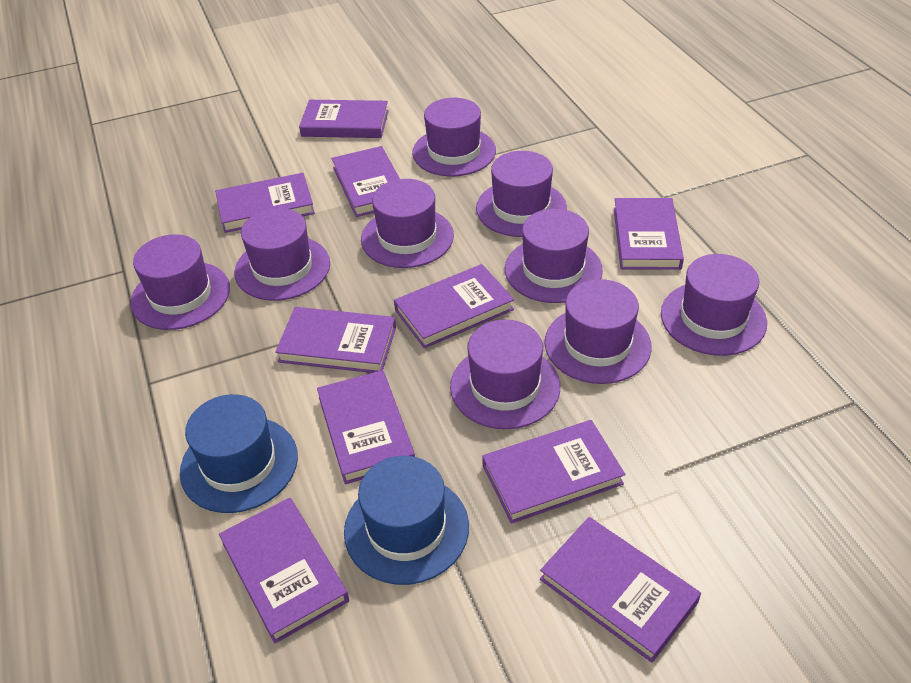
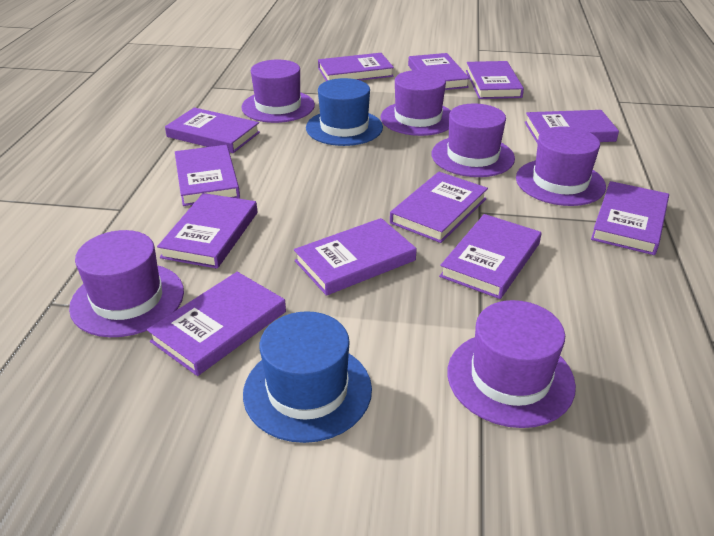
purple book: [215,173,315,233] [219,498,349,644] [275,307,396,373] [299,100,389,138] [317,370,415,484] [331,146,400,217] [394,264,514,348] [482,420,625,524] [540,517,701,663] [614,198,684,270] = 10 -> [147,272,286,376] [157,193,257,269] [165,107,260,153] [175,145,240,206] [294,218,417,296] [318,53,394,81] [390,172,488,243] [408,53,470,90] [439,214,542,299] [466,61,524,99] [525,110,619,144] [591,181,669,255] = 12
purple hat: [130,234,230,330] [234,208,330,301] [361,179,454,268] [412,98,496,176] [450,320,560,429] [476,151,567,237] [505,209,603,303] [545,279,652,384] [661,254,767,356] = 9 -> [69,230,184,337] [241,60,315,123] [380,70,451,136] [432,103,515,177] [447,300,576,428] [516,126,606,206] = 6

